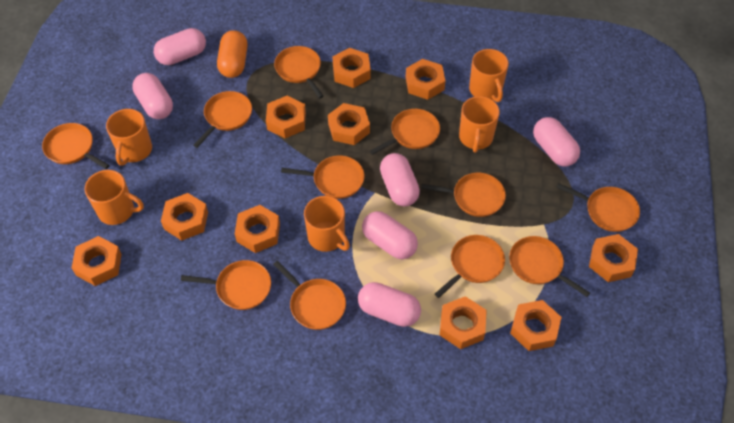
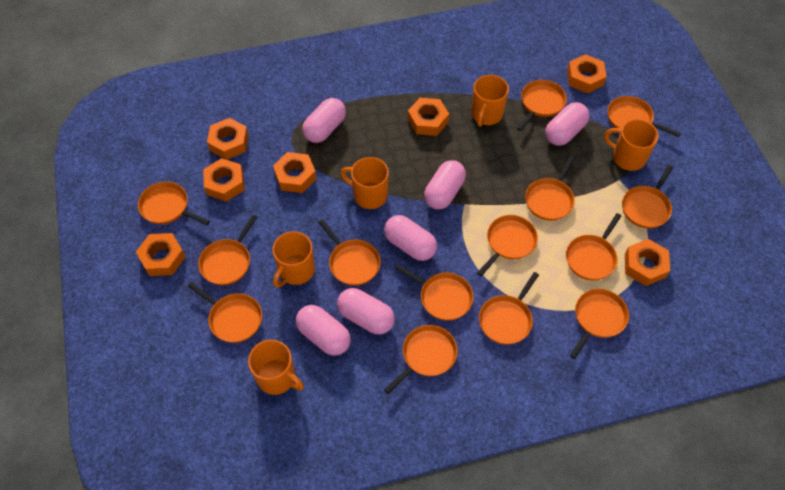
orange capsule: [217,30,248,78] = 1 -> none = 0
orange nut: [72,236,122,286] [161,193,208,241] [235,205,280,253] [266,96,306,138] [328,103,370,145] [333,48,371,88] [406,59,445,100] [440,296,487,349] [510,300,562,351] [589,234,638,282] = 10 -> [136,233,185,276] [203,158,245,202] [207,118,248,160] [273,152,317,193] [408,98,449,136] [567,54,606,93] [625,239,670,286] = 7
orange pan: [42,123,110,169] [181,260,271,310] [193,91,252,148] [273,261,346,330] [274,46,324,99] [281,156,364,199] [370,109,440,155] [421,173,506,217] [435,235,505,298] [509,236,590,297] [557,183,640,232] = 11 -> [138,182,210,225] [188,282,262,343] [198,215,257,285] [318,219,381,286] [384,325,457,394] [395,264,473,321] [477,215,538,276] [479,272,539,345] [517,80,567,131] [525,156,575,221] [566,213,621,280] [570,289,629,359] [607,96,681,137] [622,165,673,229] = 14

